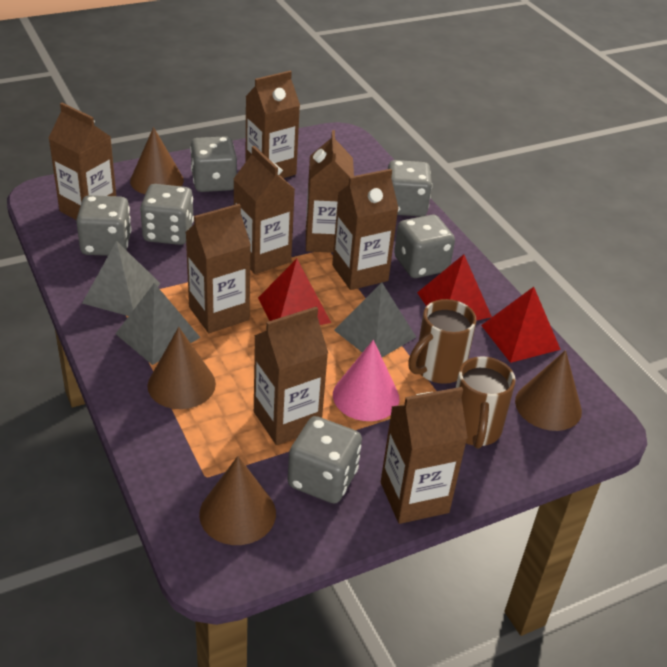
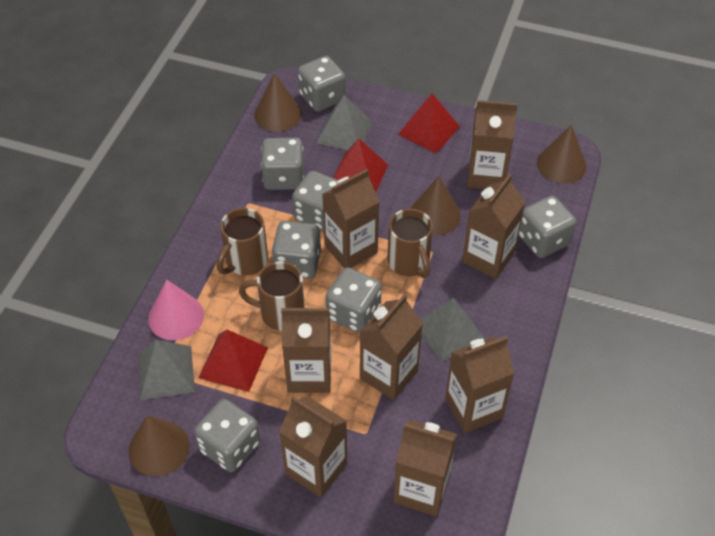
brown mug: [408,299,476,384] [456,356,516,449] = 2 -> [217,208,268,275] [239,261,305,331] [387,209,433,278] = 3
grey dice: [76,195,131,256] [140,184,194,245] [190,136,237,192] [288,416,362,504] [388,160,432,217] [394,214,455,278] = 6 -> [194,399,260,472] [261,138,304,190] [272,221,321,279] [292,171,338,231] [298,56,346,112] [325,267,382,333] [518,196,576,258] = 7

